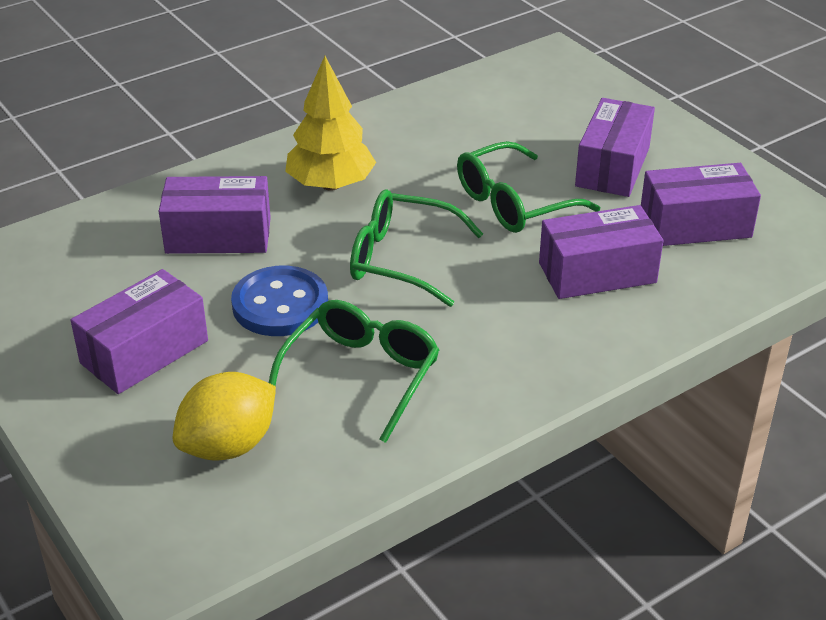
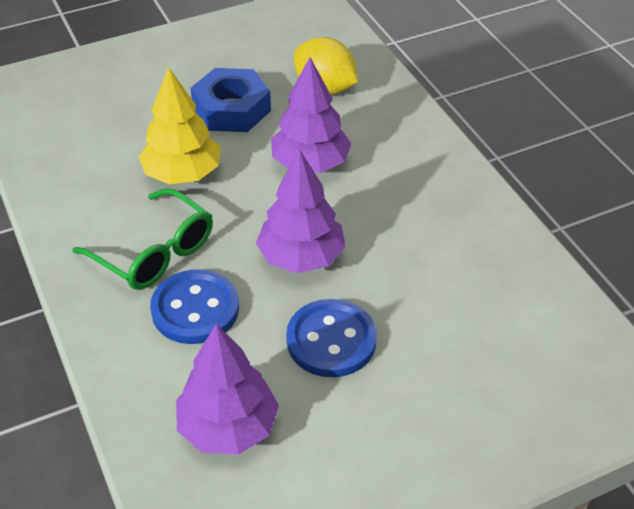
blue button: [231,266,328,336] = 1 -> [150,269,239,344] [286,299,377,377] = 2
blue nut: none = 0 -> [190,68,271,132] = 1
green glasses: [269,300,439,443] [350,189,483,307] [457,141,600,233] = 3 -> [72,188,213,290] = 1
purple box: [71,269,208,394] [159,176,271,254] [539,205,663,299] [575,98,655,197] [641,163,761,246] = 5 -> none = 0
purple tree: none = 0 -> [176,324,279,455] [256,150,346,273] [271,57,352,173] = 3

